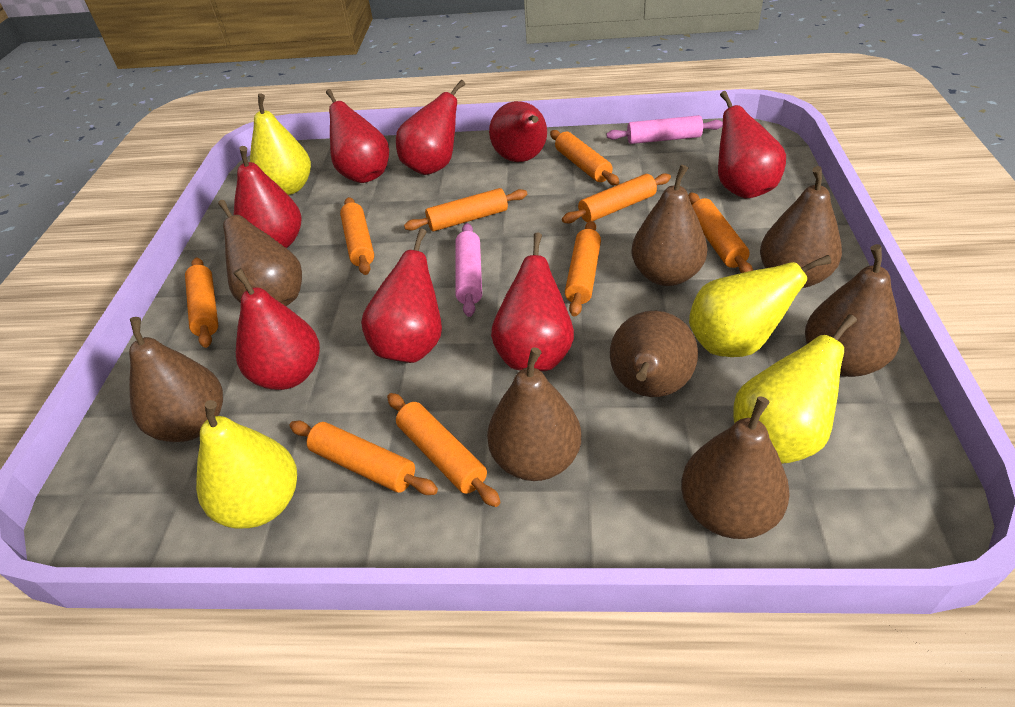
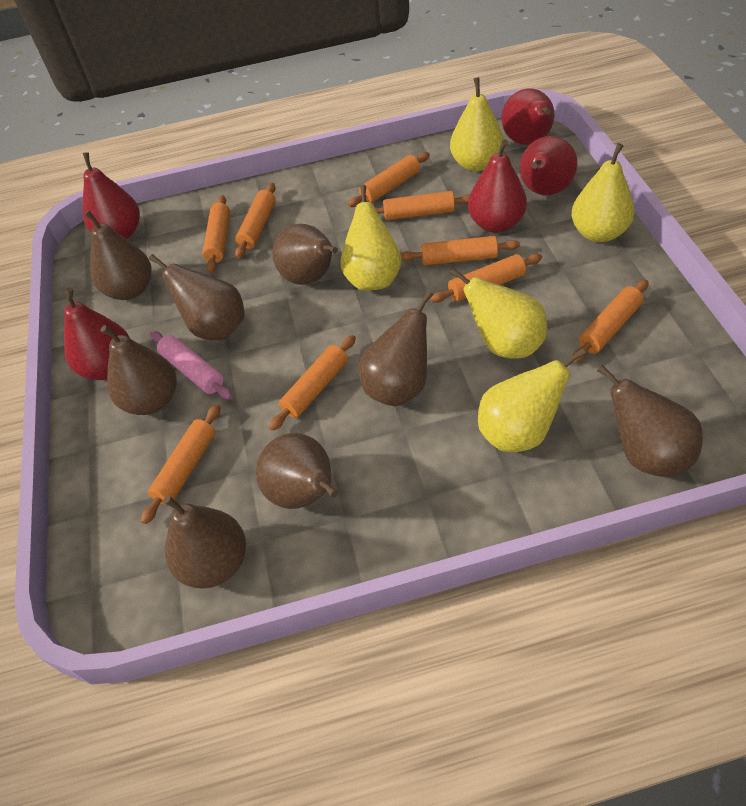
pink rolling pin: [455,223,482,317] [607,115,723,144] = 2 -> [150,331,232,400] = 1
red pear: [233,268,320,390] [234,146,302,248] [326,89,389,183] [361,228,442,363] [396,80,465,175] [489,101,547,162] [491,232,574,371] [718,91,786,199] = 8 -> [64,287,130,380] [83,152,140,239] [468,139,527,233] [501,88,554,145] [520,136,577,195] = 5
yellow pear: [196,400,297,529] [250,93,311,195] [689,255,831,357] [733,314,857,464] = 4 -> [340,185,402,291] [449,268,547,359] [450,77,504,171] [478,348,586,452] [572,143,634,242] = 5

